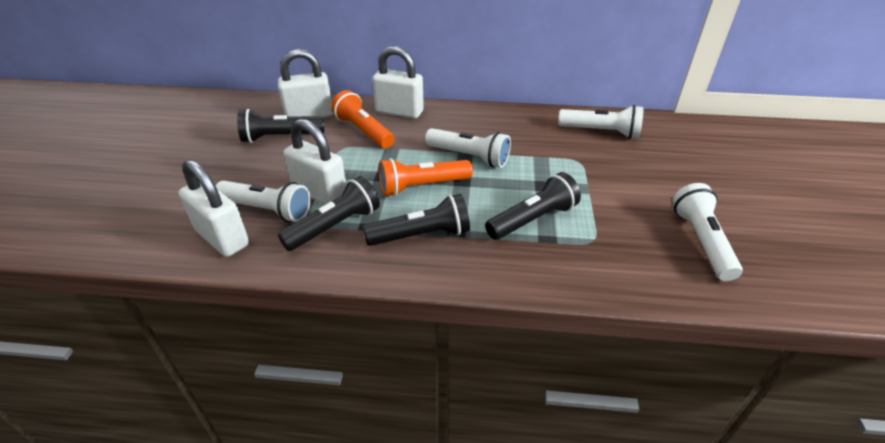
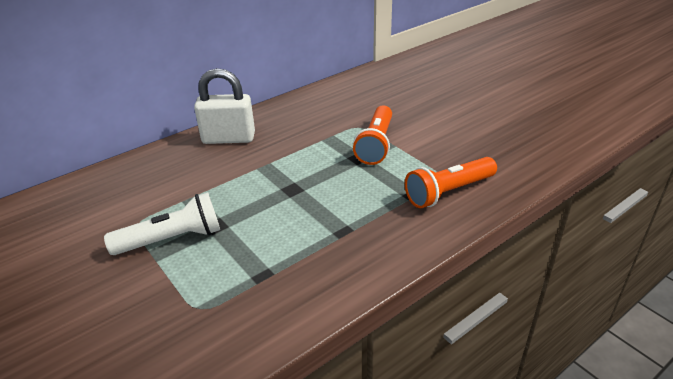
black flashlight: [237,109,324,143] [278,176,380,251] [363,194,470,246] [485,172,581,240] = 4 -> none = 0
white flashlight: [216,181,311,222] [425,128,511,168] [558,105,644,139] [672,183,743,281] = 4 -> [104,192,220,255] = 1
white padlock: [178,159,249,257] [278,49,333,117] [284,119,347,205] [372,46,424,119] = 4 -> [194,68,255,144] = 1

